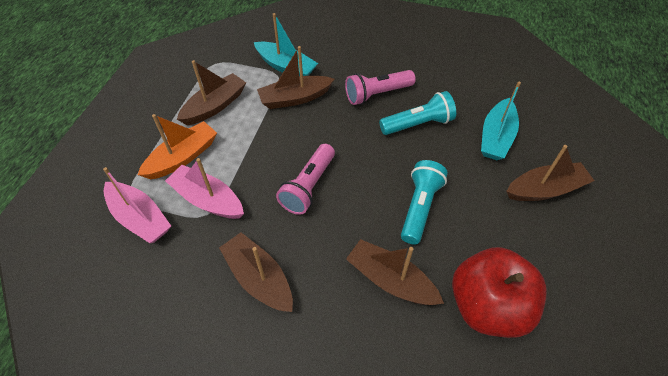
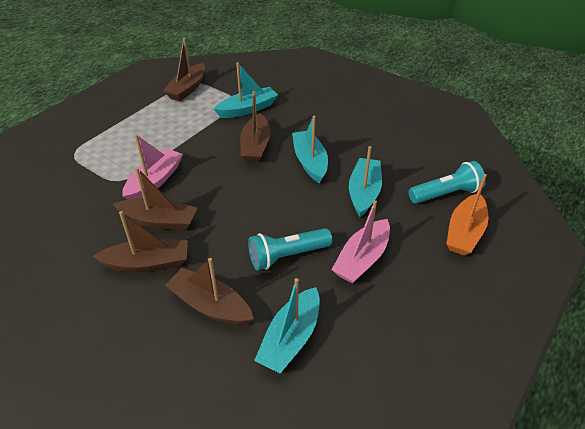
pink flashlight: [276,144,335,215] [345,70,416,105] = 2 -> none = 0
red apple: [452,247,547,338] = 1 -> none = 0
turquoise boat: [254,13,318,76] [481,82,521,160] = 2 -> [214,62,278,118] [254,278,320,373] [292,116,328,184] [349,146,382,217] = 4

